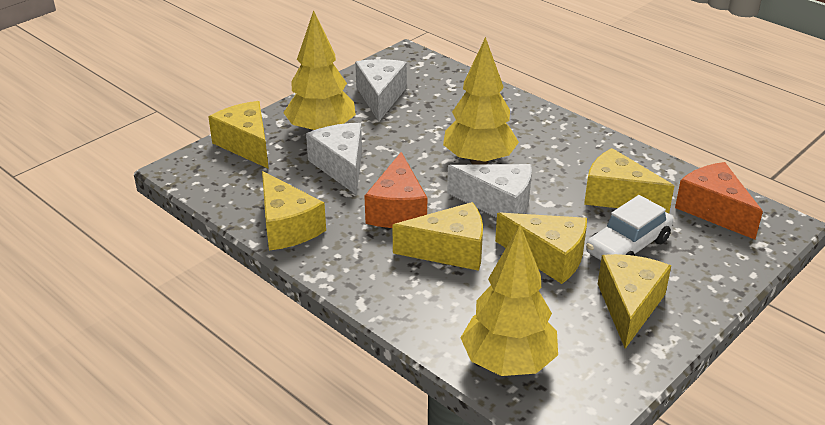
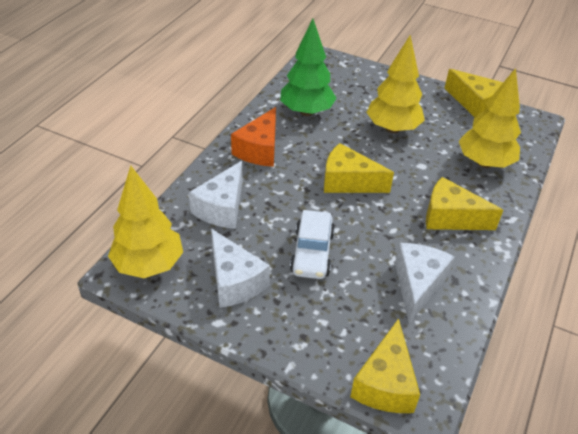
green tree: none = 0 -> [280,19,337,116] = 1
orange cheese: [365,152,427,228] [675,162,763,240] = 2 -> [231,107,276,167] = 1
yellow cheese: [208,101,269,169] [262,171,326,251] [392,202,483,271] [495,212,587,284] [584,148,674,214] [598,254,671,349] = 6 -> [324,143,394,193] [350,318,420,413] [426,177,503,230] [445,69,503,117] = 4

